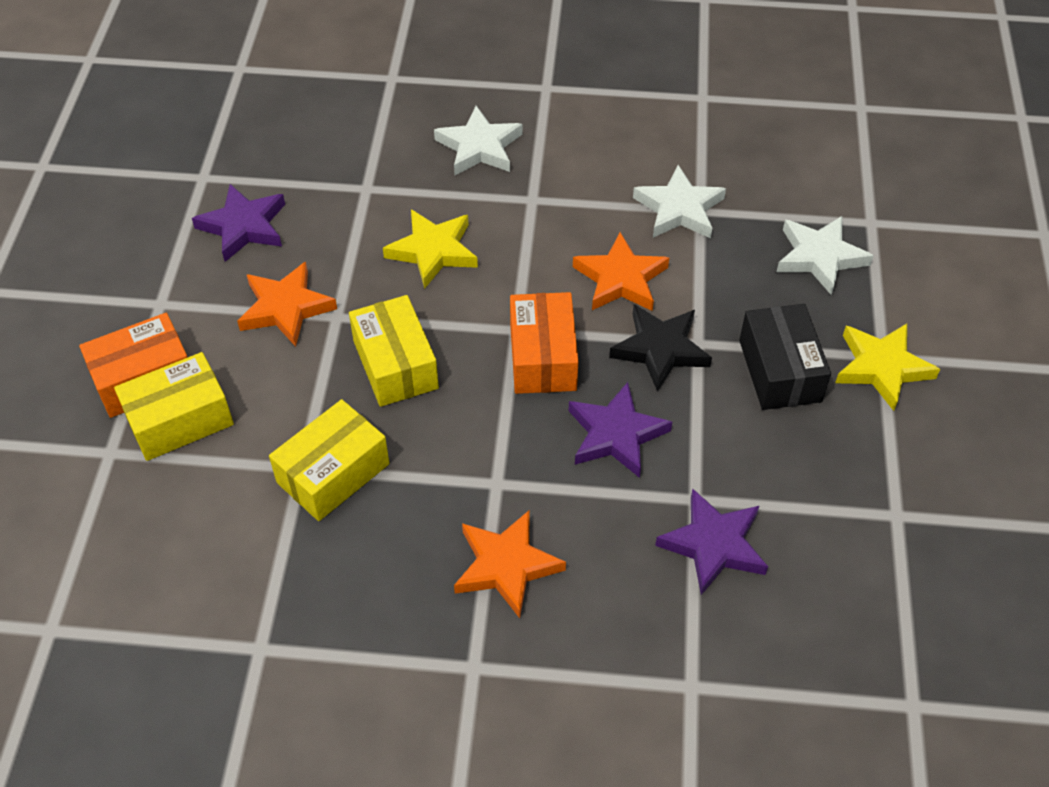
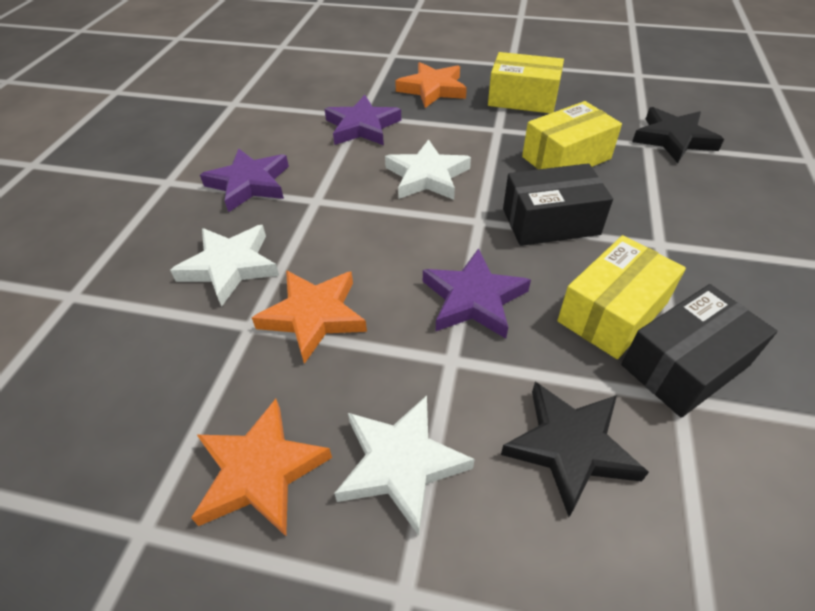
black box: [739,304,831,410] = 1 -> [503,163,613,246] [621,284,777,418] = 2
black star: [609,305,712,392] = 1 -> [501,382,649,517] [632,107,724,163] = 2
orange box: [79,313,188,418] [510,292,578,394] = 2 -> none = 0
yellow star: [383,209,478,289] [835,324,940,411] = 2 -> none = 0

